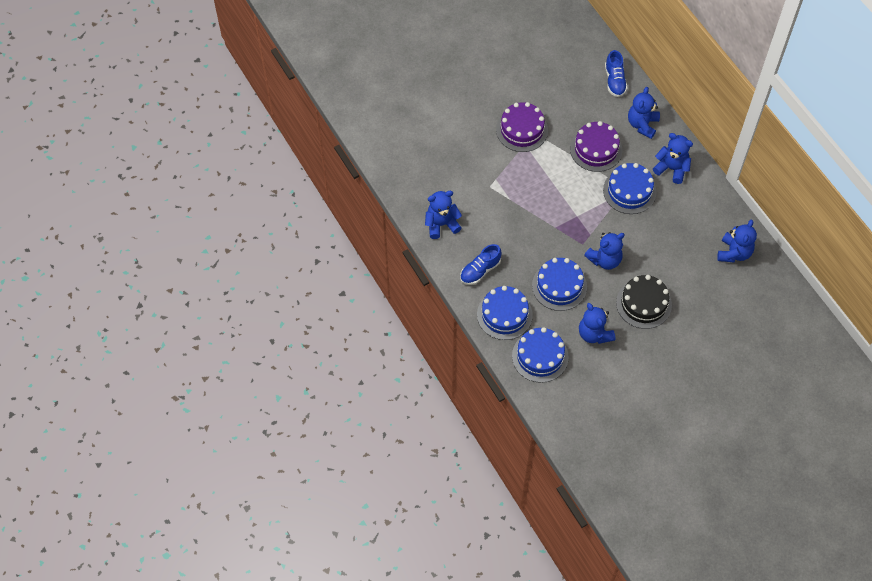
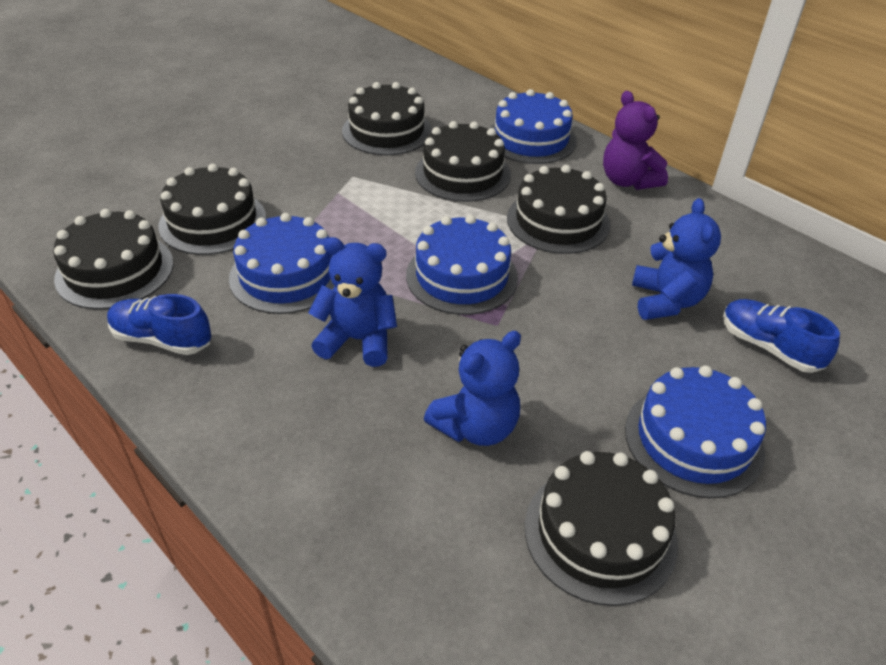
black cake: [616,275,672,329] = 1 -> [53,209,173,309] [158,164,266,255] [342,82,432,155] [415,121,511,202] [507,165,610,254] [525,451,678,606] = 6
blue teddy bear: [425,191,462,239] [579,303,616,344] [584,232,625,270] [628,87,660,139] [653,133,693,184] [717,220,757,262] = 6 -> [308,237,397,367] [424,331,521,446] [632,198,721,320] = 3
purple cake: [496,102,548,152] [570,121,622,172] = 2 -> none = 0
purple teddy bear: none = 0 -> [603,91,668,190] = 1

